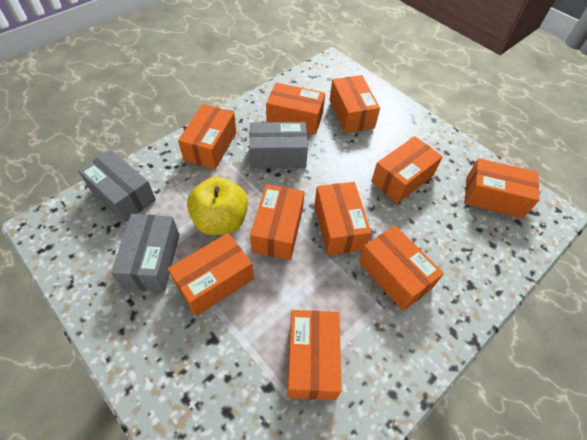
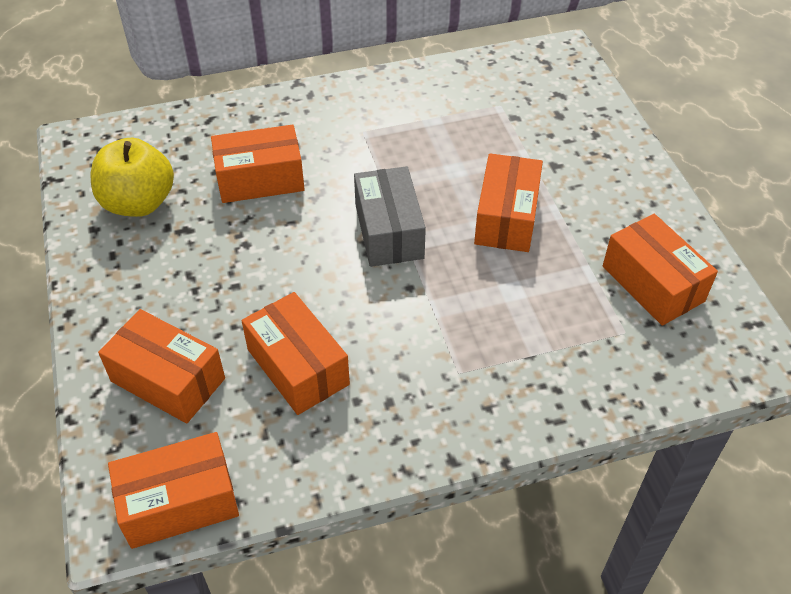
grey box: [78,150,156,223] [111,214,180,292] [250,122,308,168] = 3 -> [354,166,426,267] = 1
orange box: [168,233,254,316] [178,104,236,169] [250,184,304,260] [266,83,325,135] [287,310,341,400] [315,182,371,255] [330,75,380,133] [359,225,444,311] [371,136,443,204] [465,158,539,218] = 10 -> [98,309,225,423] [108,432,239,549] [211,125,305,203] [242,292,350,415] [474,153,543,252] [603,214,718,326] = 6

